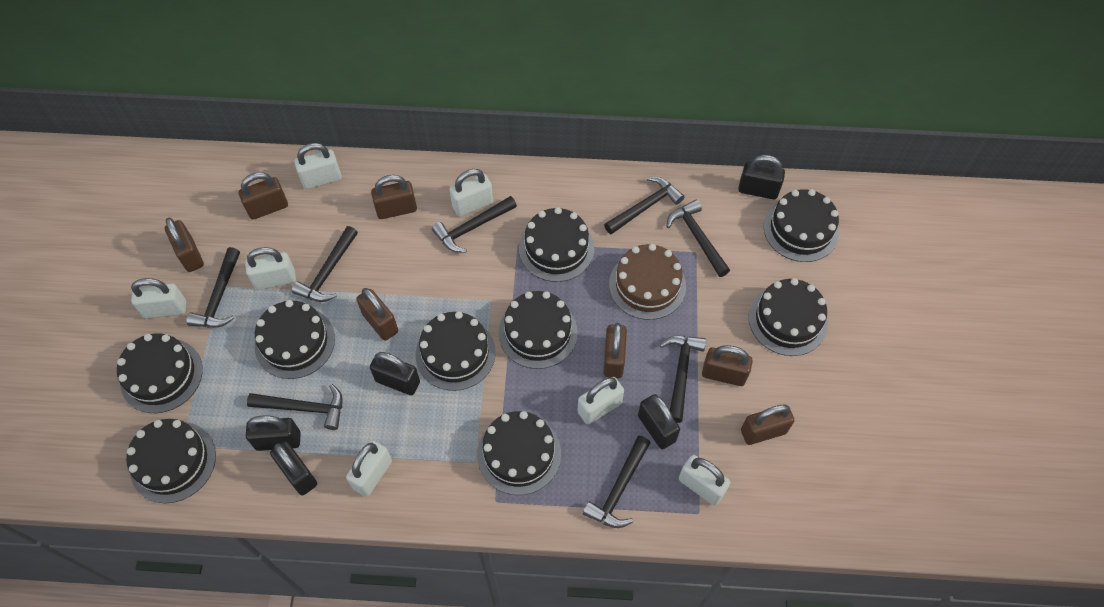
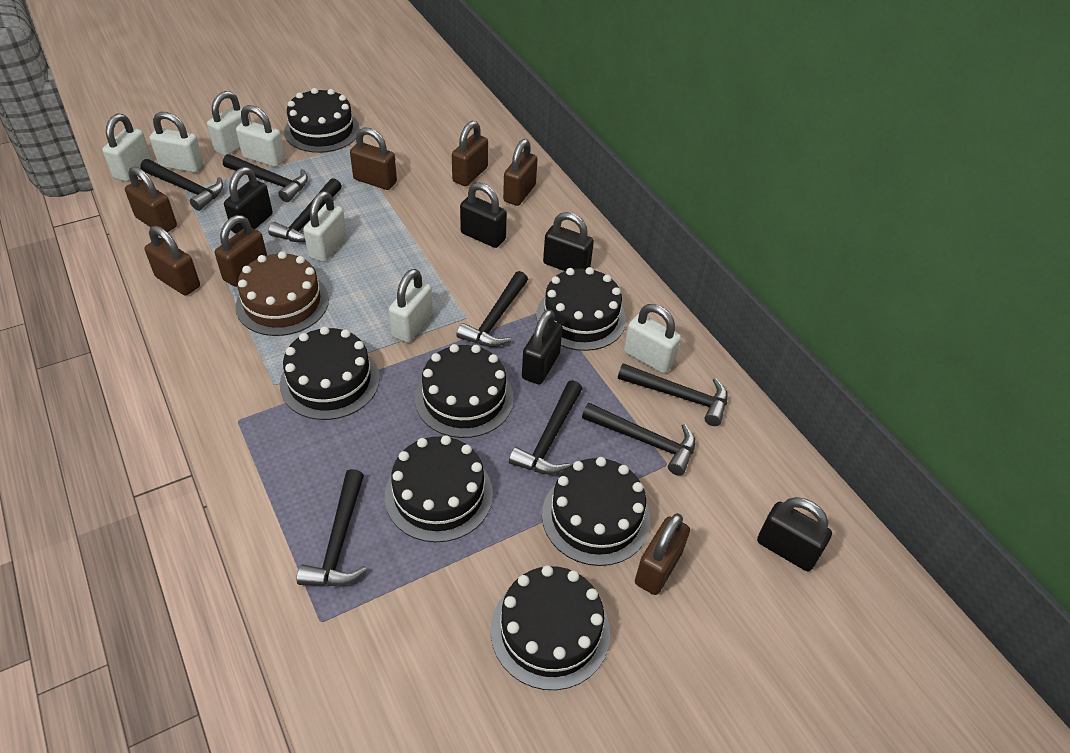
black cake: [117,333,203,413] [126,419,216,503] [255,300,335,379] [416,311,496,391] [477,411,561,495] [499,291,578,369] [519,207,594,282] [749,278,828,356] [763,189,839,262] = 9 -> [280,326,380,420] [284,88,360,153] [385,435,493,542] [415,344,514,438] [490,565,610,690] [536,267,626,351] [542,457,650,566] = 7

